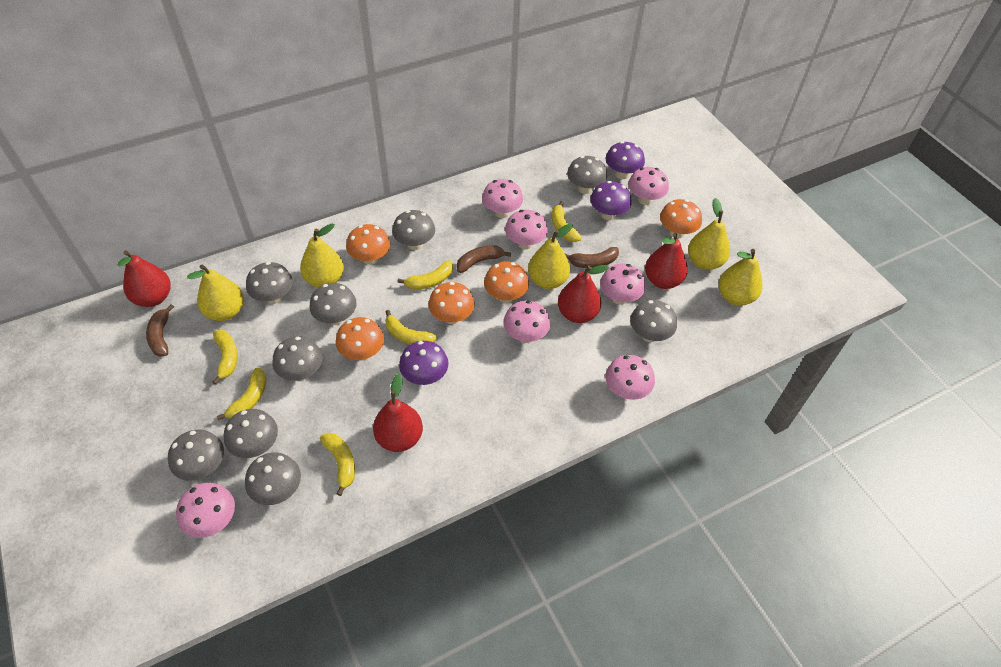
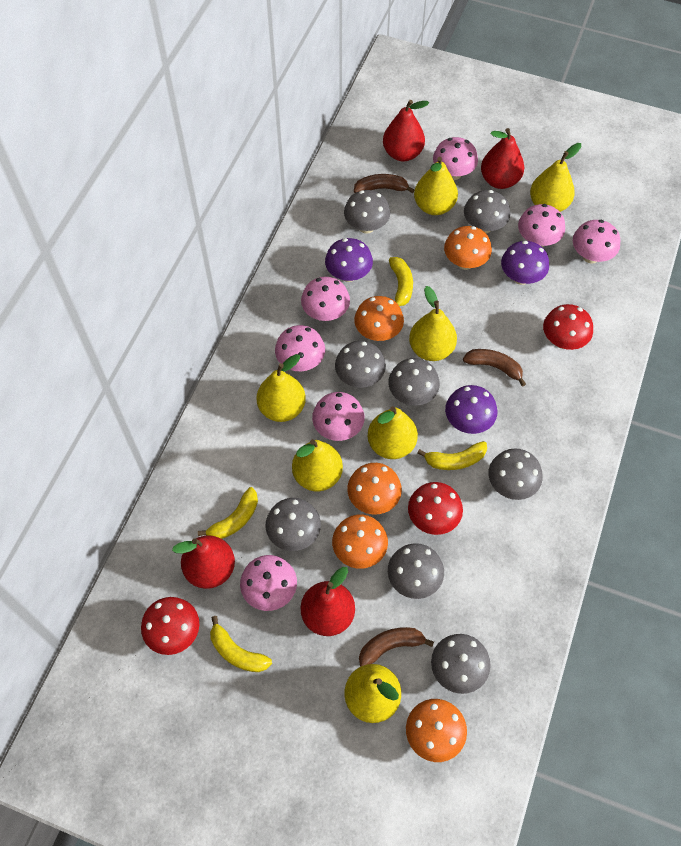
grey mushroom: [168,429,224,481] [224,409,278,458] [245,452,301,505] [246,262,293,304] [273,336,322,381] [309,283,357,325] [392,210,435,250] [567,156,607,194] [630,300,677,342] = 9 -> [266,498,321,551] [335,341,386,388] [344,190,390,234] [388,358,440,406] [388,543,444,599] [431,634,491,694] [464,190,510,234] [488,448,543,500] = 8
red mushroom: none = 0 -> [141,597,199,655] [408,482,463,535] [543,304,593,350] = 3
yellow banana: [213,330,238,385] [217,368,266,420] [320,433,355,496] [385,310,437,344] [397,260,453,290] [552,201,582,242] = 6 -> [198,487,258,539] [210,616,272,672] [389,257,413,306] [417,441,487,470] = 4
yellow pear: [187,264,244,321] [300,224,344,288] [528,224,573,289] [688,198,730,270] [718,249,763,306] = 5 -> [257,354,306,422] [292,439,343,491] [344,664,401,723] [368,406,418,459] [409,286,457,361] [414,157,458,215] [530,143,581,212] = 7

